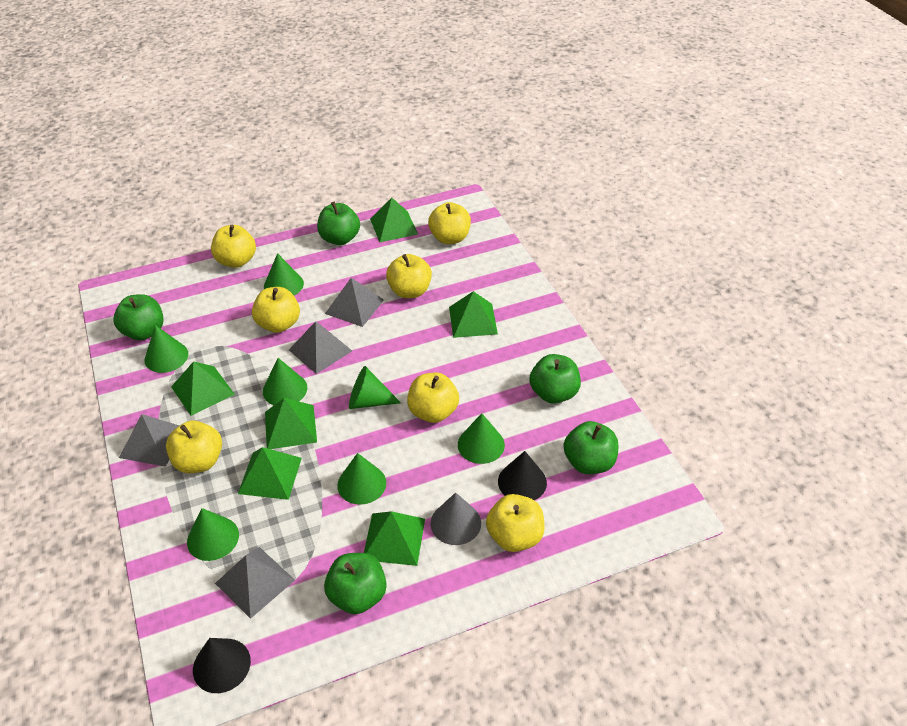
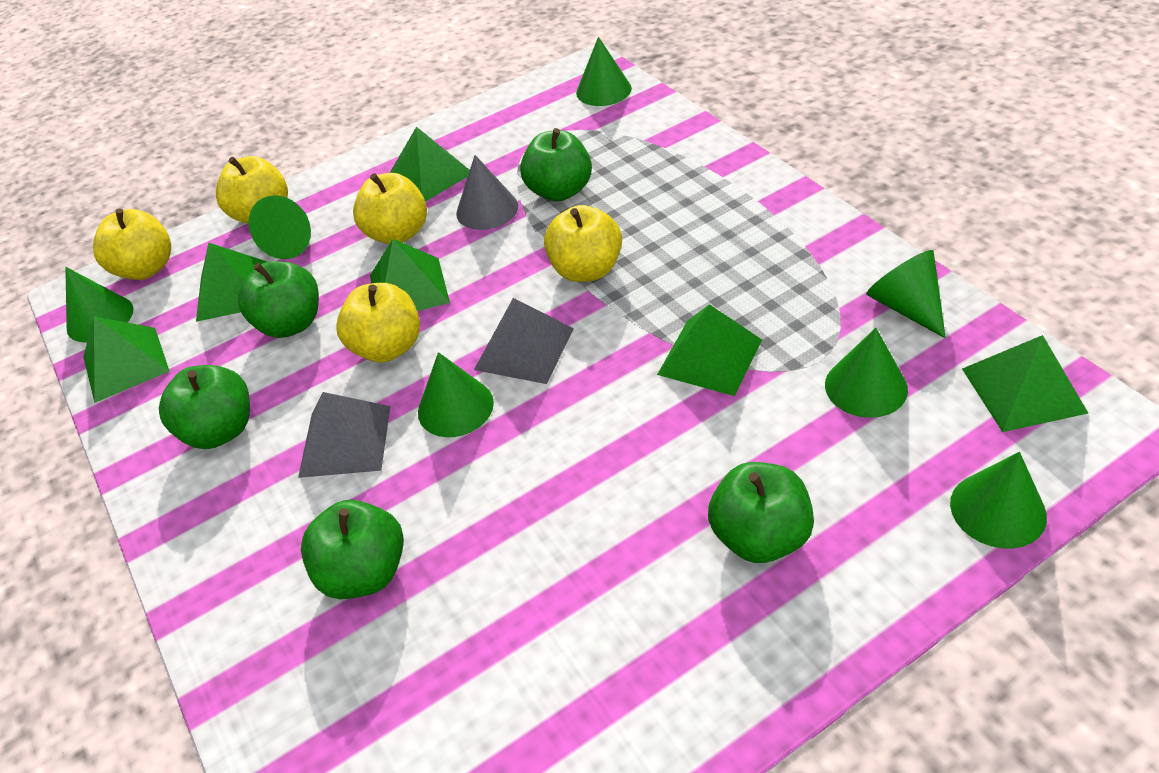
black cone: [193,638,251,693] [498,451,547,500] = 2 -> none = 0
grey pyramid: [119,414,179,467] [215,547,295,619] [289,321,352,374] [325,278,384,327] = 4 -> [298,392,391,478] [474,298,574,384] = 2
yellow apple: [166,421,222,473] [211,225,256,268] [252,287,300,333] [386,254,432,298] [407,372,459,423] [428,202,471,244] [486,494,545,552] = 7 -> [93,208,171,280] [216,156,288,224] [336,283,420,363] [353,173,427,244] [544,205,622,282] = 5

